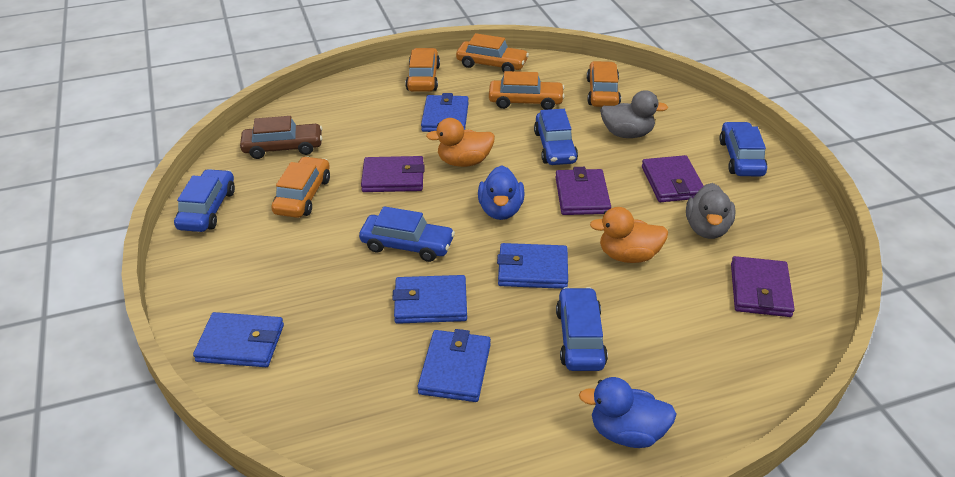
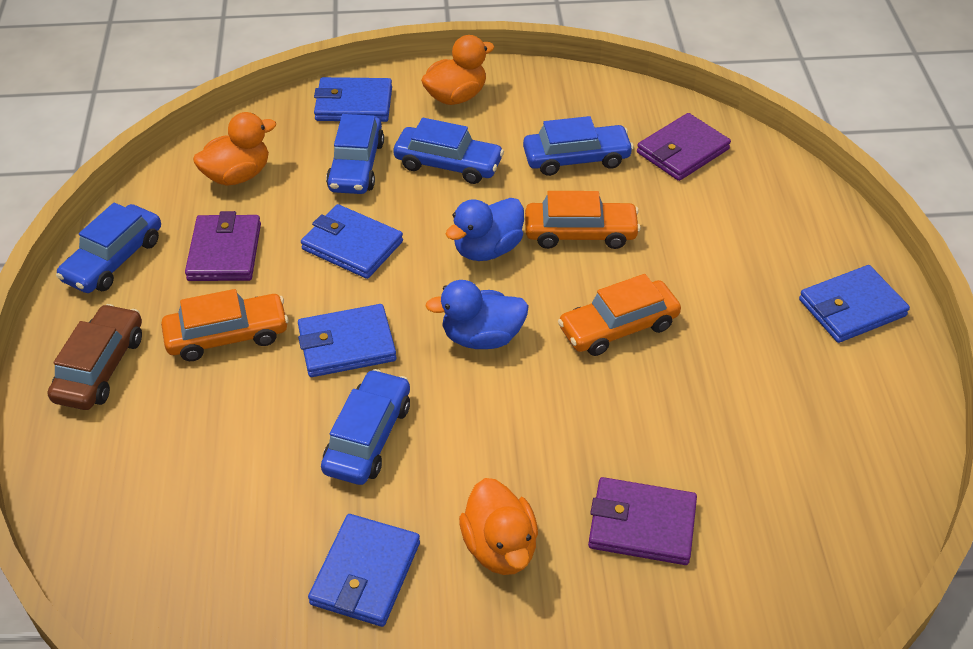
grey duck: [600,90,668,138] [686,183,736,239] = 2 -> none = 0
orange car: [271,156,330,218] [405,48,440,92] [456,33,529,72] [489,71,565,110] [587,61,621,107] = 5 -> [161,289,289,361] [525,191,641,249] [558,274,681,356] = 3
orange duck: [426,118,495,167] [590,207,668,263] = 2 -> [193,112,276,186] [421,35,494,105] [459,478,538,575] = 3
purple wallet: [361,156,425,192] [555,167,611,215] [642,155,704,202] [731,256,795,317] = 4 -> [185,211,261,281] [588,477,697,565] [637,113,731,181] = 3

